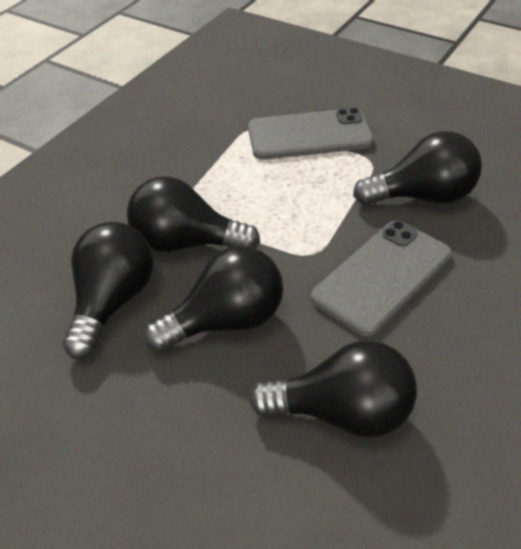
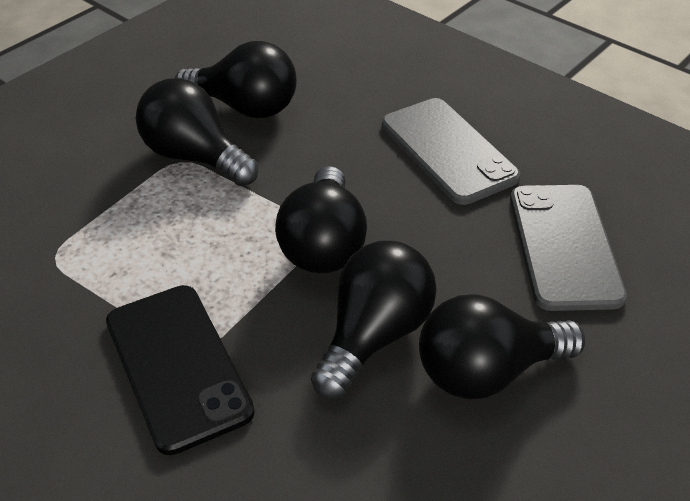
black phone: none = 0 -> [106,285,255,455] = 1

